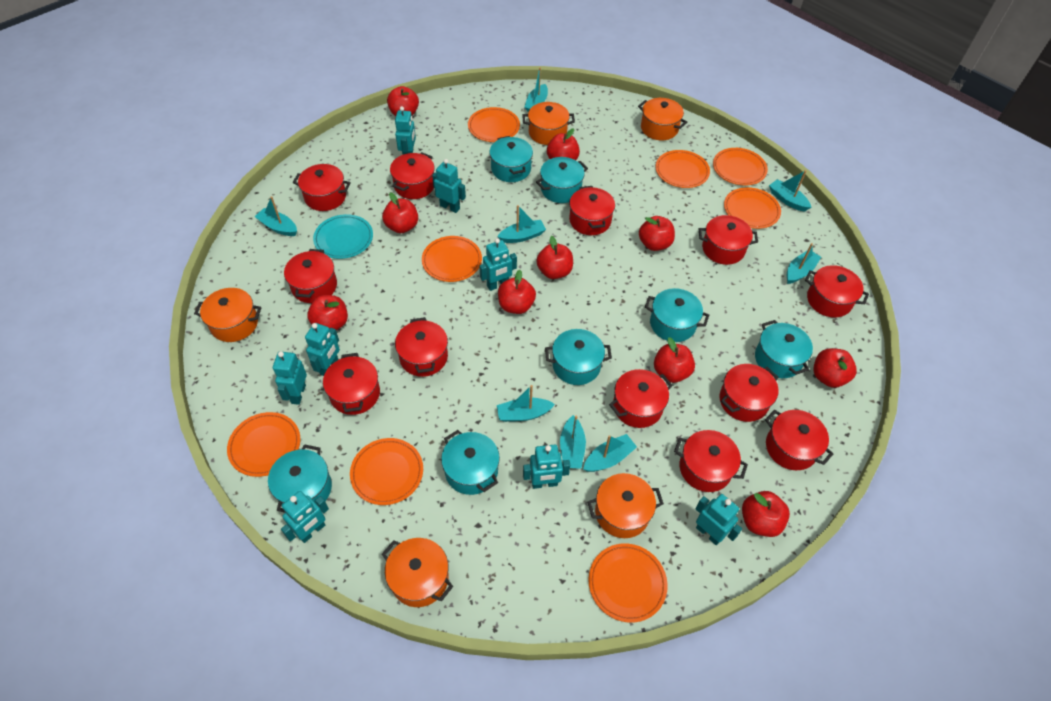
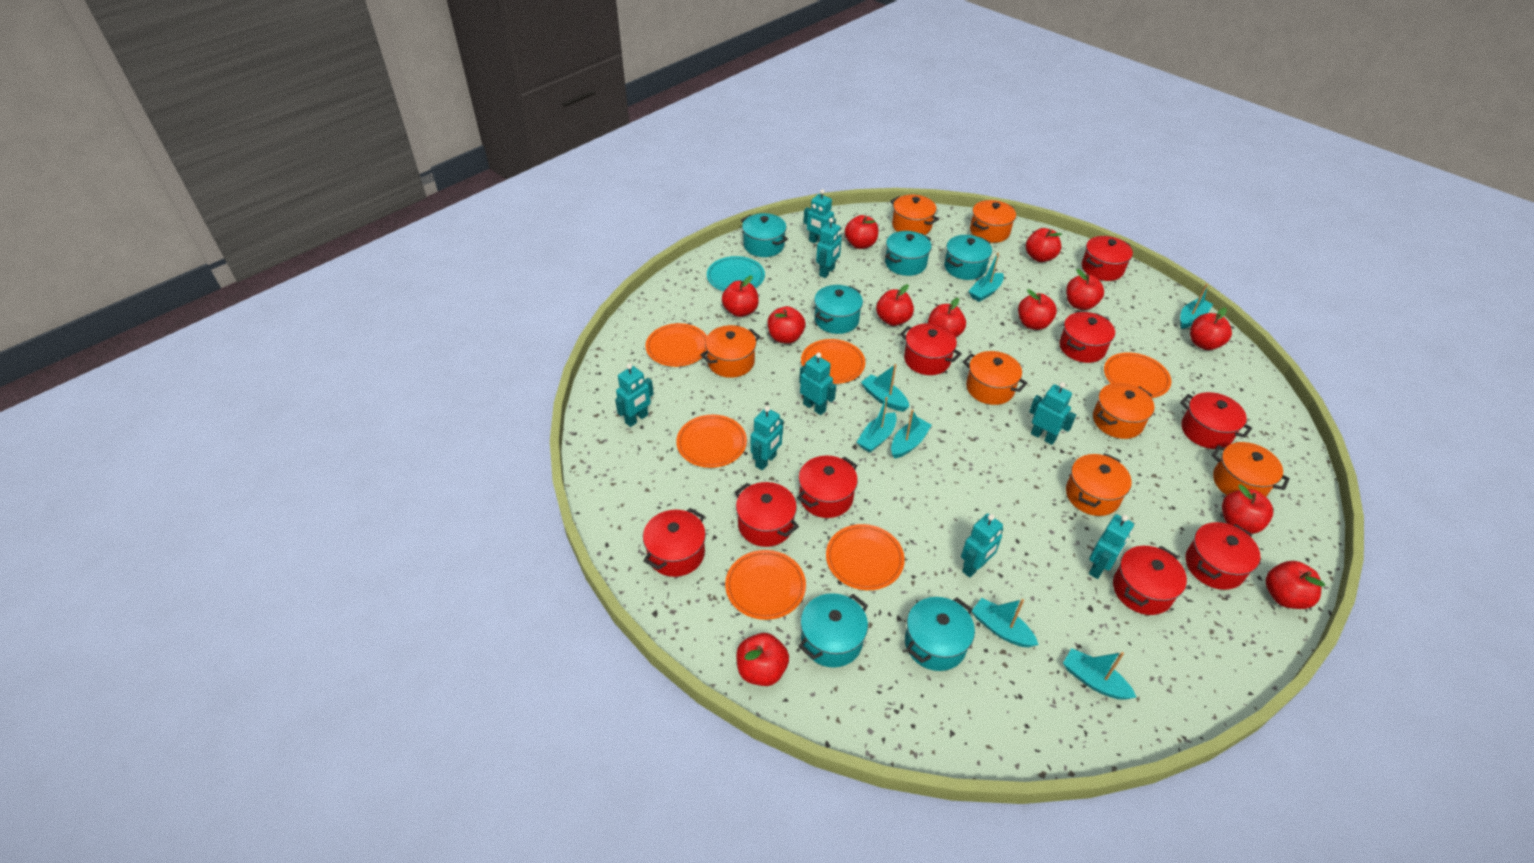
orange plate: [227,412,300,477] [350,438,423,505] [422,236,482,282] [468,107,520,142] [588,543,668,623] [655,150,710,188] [713,148,768,185] [724,187,781,229] = 8 -> [645,323,707,367] [676,415,747,468] [725,550,806,620] [801,339,865,384] [826,524,905,590] [1104,352,1171,398] = 6
orange pot: [194,288,262,342] [382,538,453,607] [522,102,575,145] [587,473,664,538] [638,98,687,140] = 5 -> [701,325,760,378] [890,195,939,235] [963,351,1027,405] [970,200,1016,243] [1066,453,1132,516] [1093,383,1155,439] [1212,442,1290,497] = 7
red apple: [307,295,348,330] [382,193,418,233] [387,86,419,116] [498,270,536,314] [536,236,573,279] [547,128,580,160] [639,216,675,251] [654,337,695,383] [742,491,790,537] [813,348,857,388] = 10 -> [722,276,759,317] [736,633,789,686] [767,306,805,344] [845,215,878,249] [876,284,914,326] [928,298,966,338] [1018,289,1057,330] [1026,228,1062,262] [1066,269,1104,310] [1190,308,1232,350] [1222,484,1273,534] [1266,561,1325,609] = 12
red pot: [284,249,337,303] [293,164,351,211] [323,353,380,415] [390,152,435,199] [395,317,448,377] [569,186,615,235] [609,369,673,428] [674,430,748,492] [699,215,758,265] [719,364,779,422] [765,410,833,470] [805,265,869,317] = 12 -> [643,508,706,577] [735,482,799,547] [797,456,858,518] [900,323,962,375] [1059,312,1115,363] [1082,236,1133,281] [1113,546,1187,615] [1180,392,1252,449] [1185,522,1260,590] = 9
turquoise boat: [254,196,297,236] [497,205,546,243] [497,385,555,422] [525,67,548,112] [560,415,586,469] [583,434,637,472] [769,170,812,212] [787,243,821,284] = 8 -> [857,397,897,453] [861,364,909,412] [891,409,932,459] [969,253,1004,302] [972,598,1039,647] [1063,648,1136,700] [1180,284,1213,329] = 7
turquoise pot: [268,444,332,513] [441,430,500,495] [490,136,533,182] [536,157,588,203] [545,329,612,385] [645,288,709,342] [755,320,813,378] = 7 -> [741,213,788,257] [798,593,868,668] [814,285,863,334] [885,231,932,276] [905,597,975,671] [944,235,992,280] = 6

